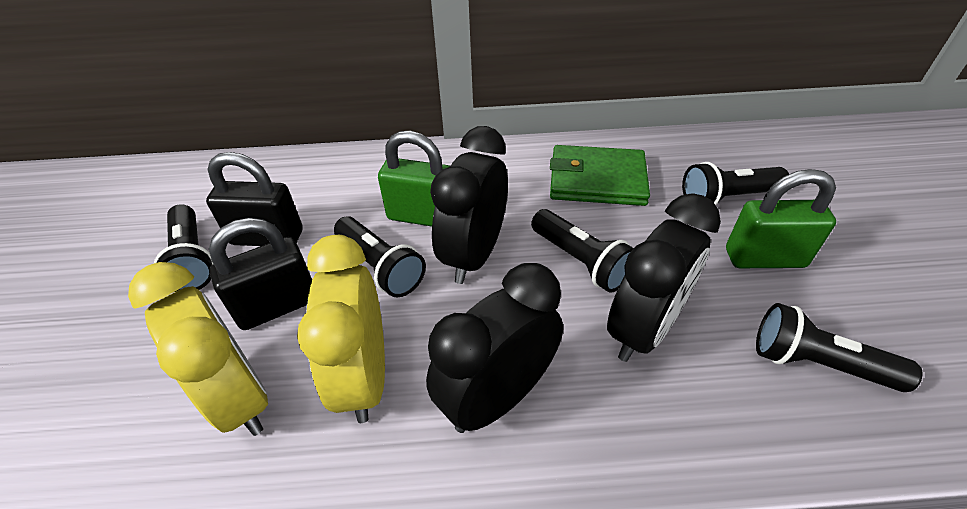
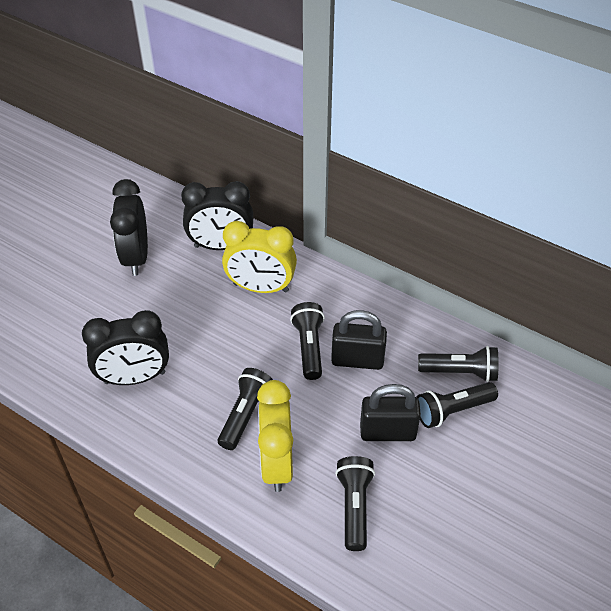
green padlock: [378,131,450,226] [726,169,836,268] = 2 -> none = 0
green wallet: [550,145,650,206] = 1 -> none = 0

